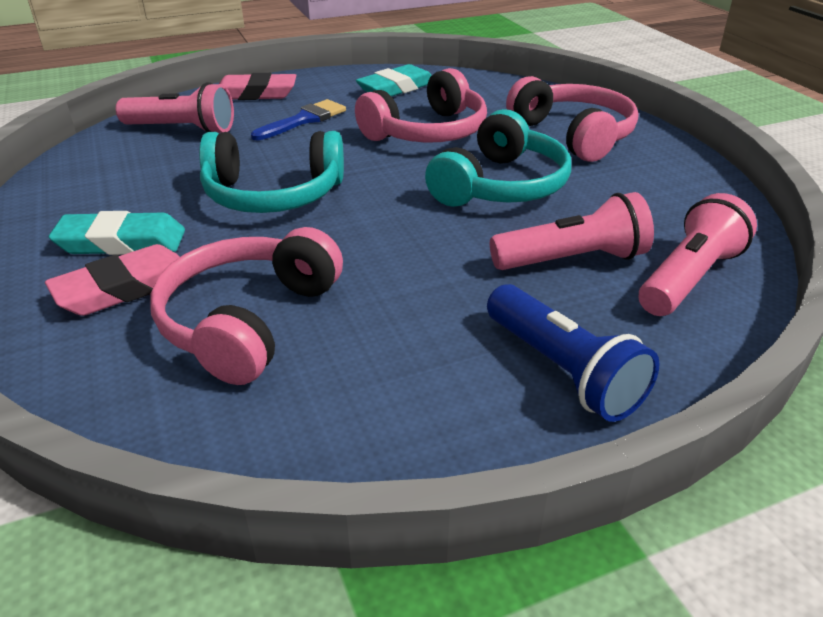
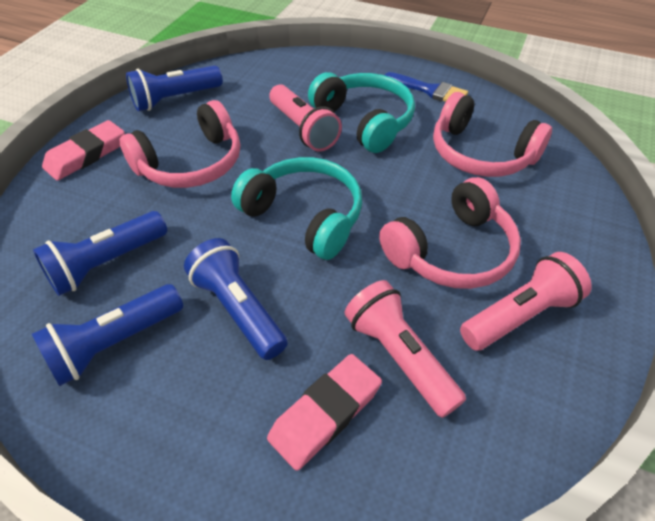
blue flashlight: [487,284,660,422] = 1 -> [32,284,183,386] [33,211,167,296] [126,65,223,111] [184,238,288,360] = 4
turquoise eraser: [49,211,185,255] [356,64,432,96] = 2 -> none = 0

